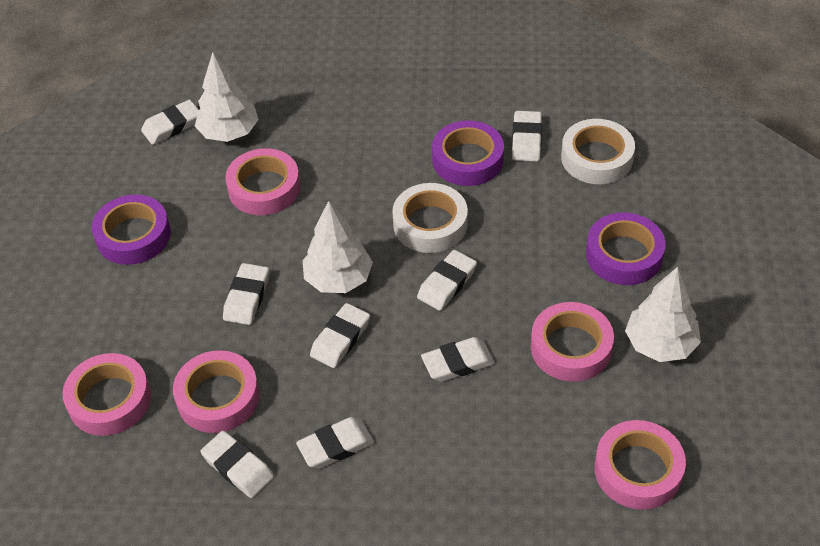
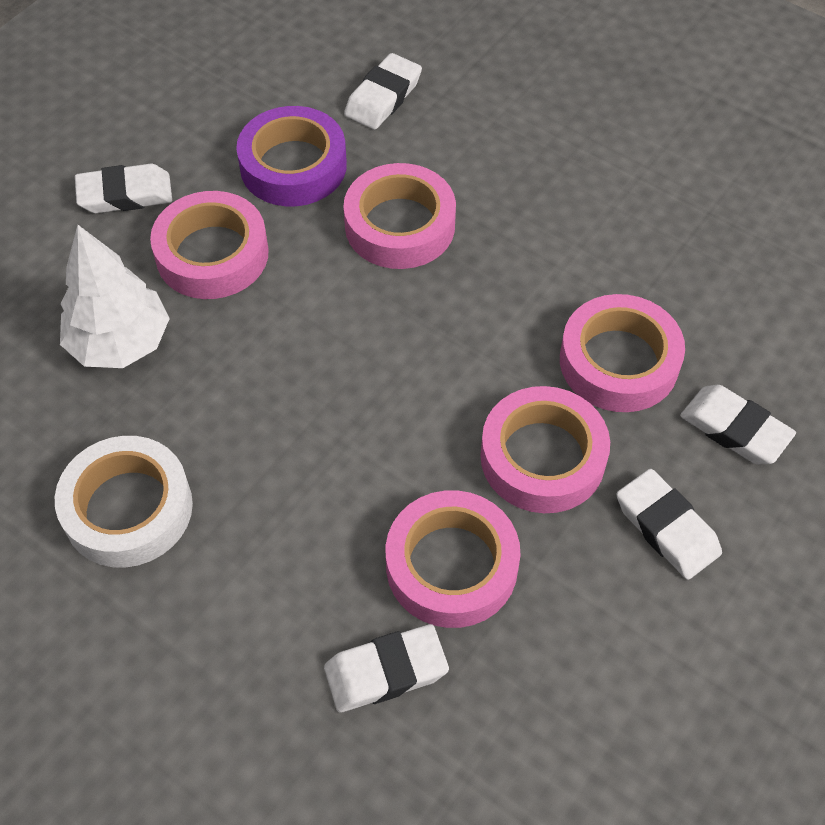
purple tape: [92,195,171,265] [432,120,504,186] [586,212,666,285] = 3 -> [236,106,347,206] = 1
white eraser: [141,100,199,145] [200,431,274,498] [223,263,269,325] [296,417,374,469] [310,303,370,368] [417,250,477,311] [421,337,495,382] [512,111,542,162] = 8 -> [75,164,172,213] [324,624,449,713] [344,53,422,130] [616,469,722,580] [680,385,796,465] = 5
white tape: [392,183,468,253] [561,119,635,184] = 2 -> [55,436,193,568] = 1
white tree: [195,52,259,142] [303,201,373,293] [625,267,701,362] = 3 -> [60,225,170,368] = 1

